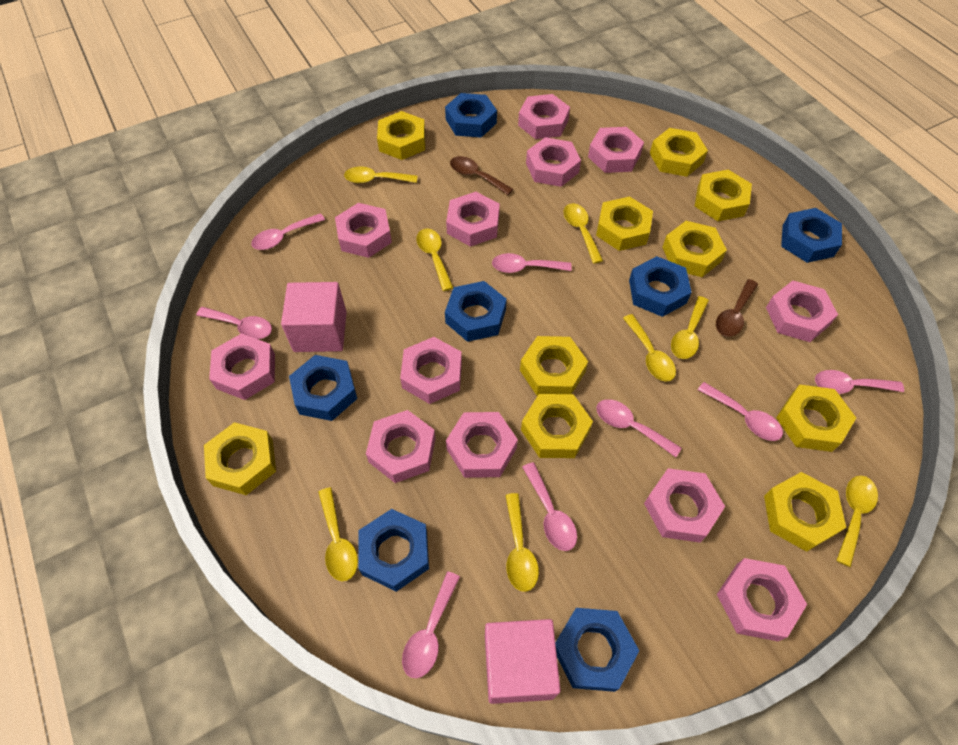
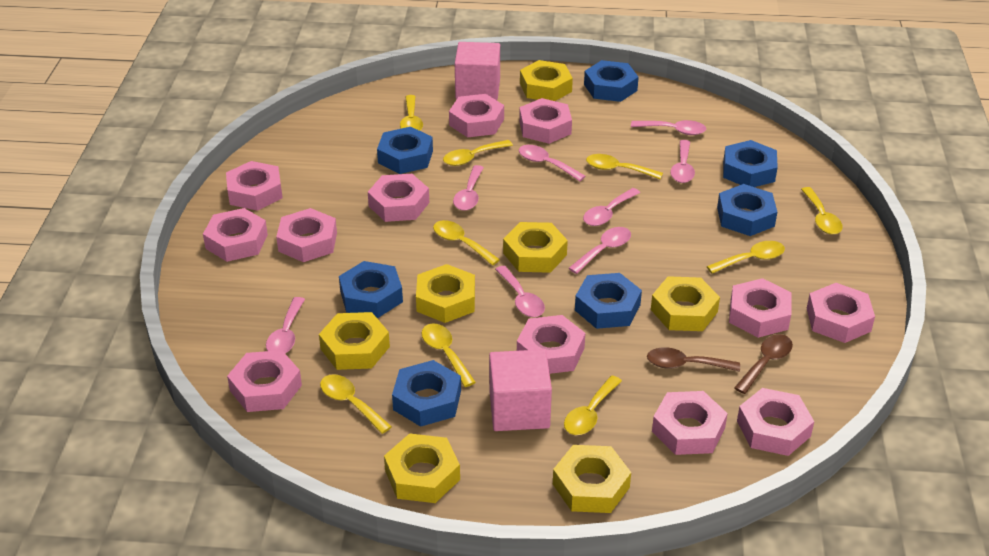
yellow nut: [204,422,276,495] [377,111,425,160] [520,336,588,396] [521,394,593,458] [596,196,653,251] [650,128,708,177] [662,221,727,277] [695,170,752,221] [764,472,846,552] [776,384,856,452] = 10 -> [319,312,390,370] [384,433,460,503] [416,264,475,323] [503,222,568,273] [520,60,573,101] [553,445,631,513] [651,276,720,331] = 7
yellow spoon: [318,487,358,581] [344,166,417,183] [416,228,453,291] [505,493,539,592] [564,203,603,264] [623,314,676,382] [671,296,709,359] [836,475,878,567] = 8 -> [320,374,392,434] [400,95,423,131] [422,323,476,387] [433,220,500,266] [443,140,513,166] [564,376,622,435] [586,154,663,180] [707,241,785,274] [801,187,843,235] = 9

